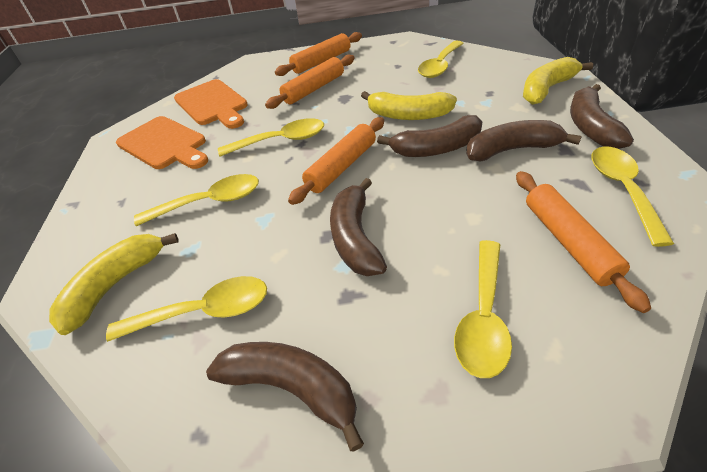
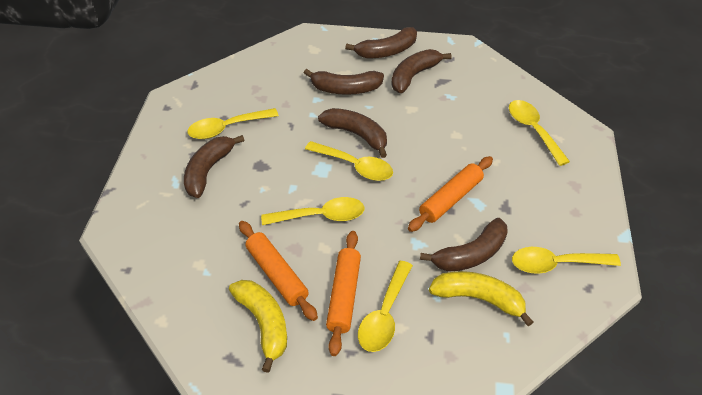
brown banana: [206,342,364,451] [330,178,387,276] [377,115,482,157] [466,120,582,161] [570,84,634,149] = 5 -> [184,135,244,198] [304,69,384,95] [318,108,387,158] [345,27,417,58] [391,49,451,93] [420,218,508,272] = 6
orange cutting board: [116,116,208,169] [174,79,248,129] = 2 -> none = 0
orange rolling pin: [265,55,354,109] [275,32,362,76] [288,117,384,205] [516,171,651,313] = 4 -> [239,221,318,321] [326,231,361,356] [408,156,493,232] = 3
yellow banana: [49,233,178,335] [361,91,457,120] [523,57,593,105] = 3 -> [229,280,287,373] [429,271,533,326] = 2

